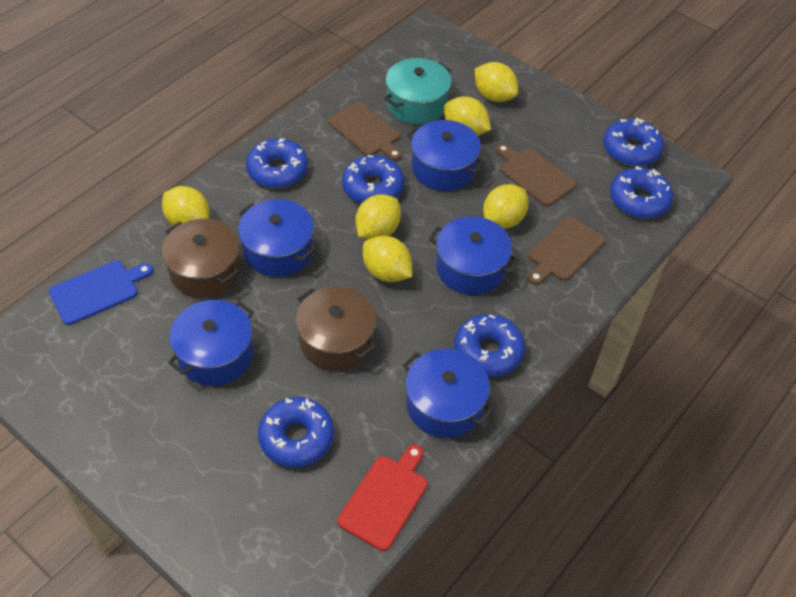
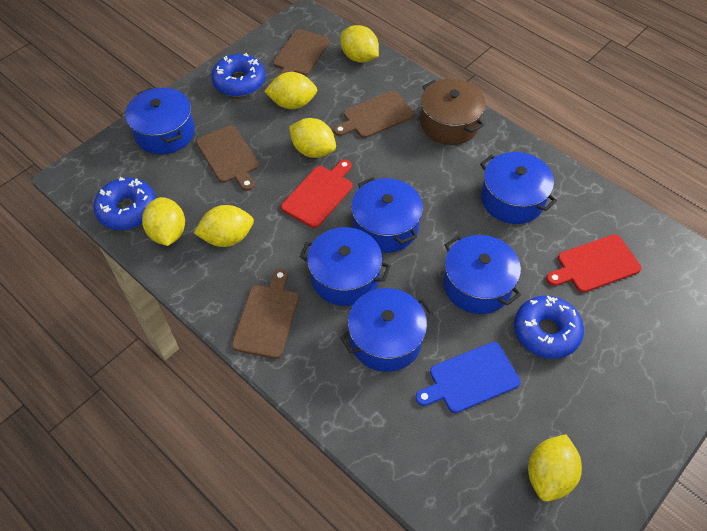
blue donut: [246,138,308,188] [258,397,334,468] [342,155,404,204] [454,314,525,377] [604,118,664,166] [610,166,673,219] = 6 -> [93,177,156,230] [211,53,266,97] [514,296,584,359] = 3
blue pot: [168,300,254,386] [238,199,315,277] [403,349,493,438] [407,120,485,191] [429,216,519,295] = 5 -> [125,88,195,155] [299,227,391,306] [340,288,433,372] [351,177,423,253] [443,235,521,314] [480,152,557,224] = 6
brown cutting board: [328,102,402,161] [496,144,576,206] [528,216,605,285] = 3 -> [196,125,259,191] [232,269,299,359] [273,29,330,76] [334,91,414,138] = 4
brown pot: [162,218,241,298] [295,286,376,371] = 2 -> [420,79,485,145] = 1
red cutting board: [337,444,428,551] = 1 -> [281,160,353,228] [546,234,642,293] = 2
turquoise pot: [384,58,451,124] = 1 -> none = 0

